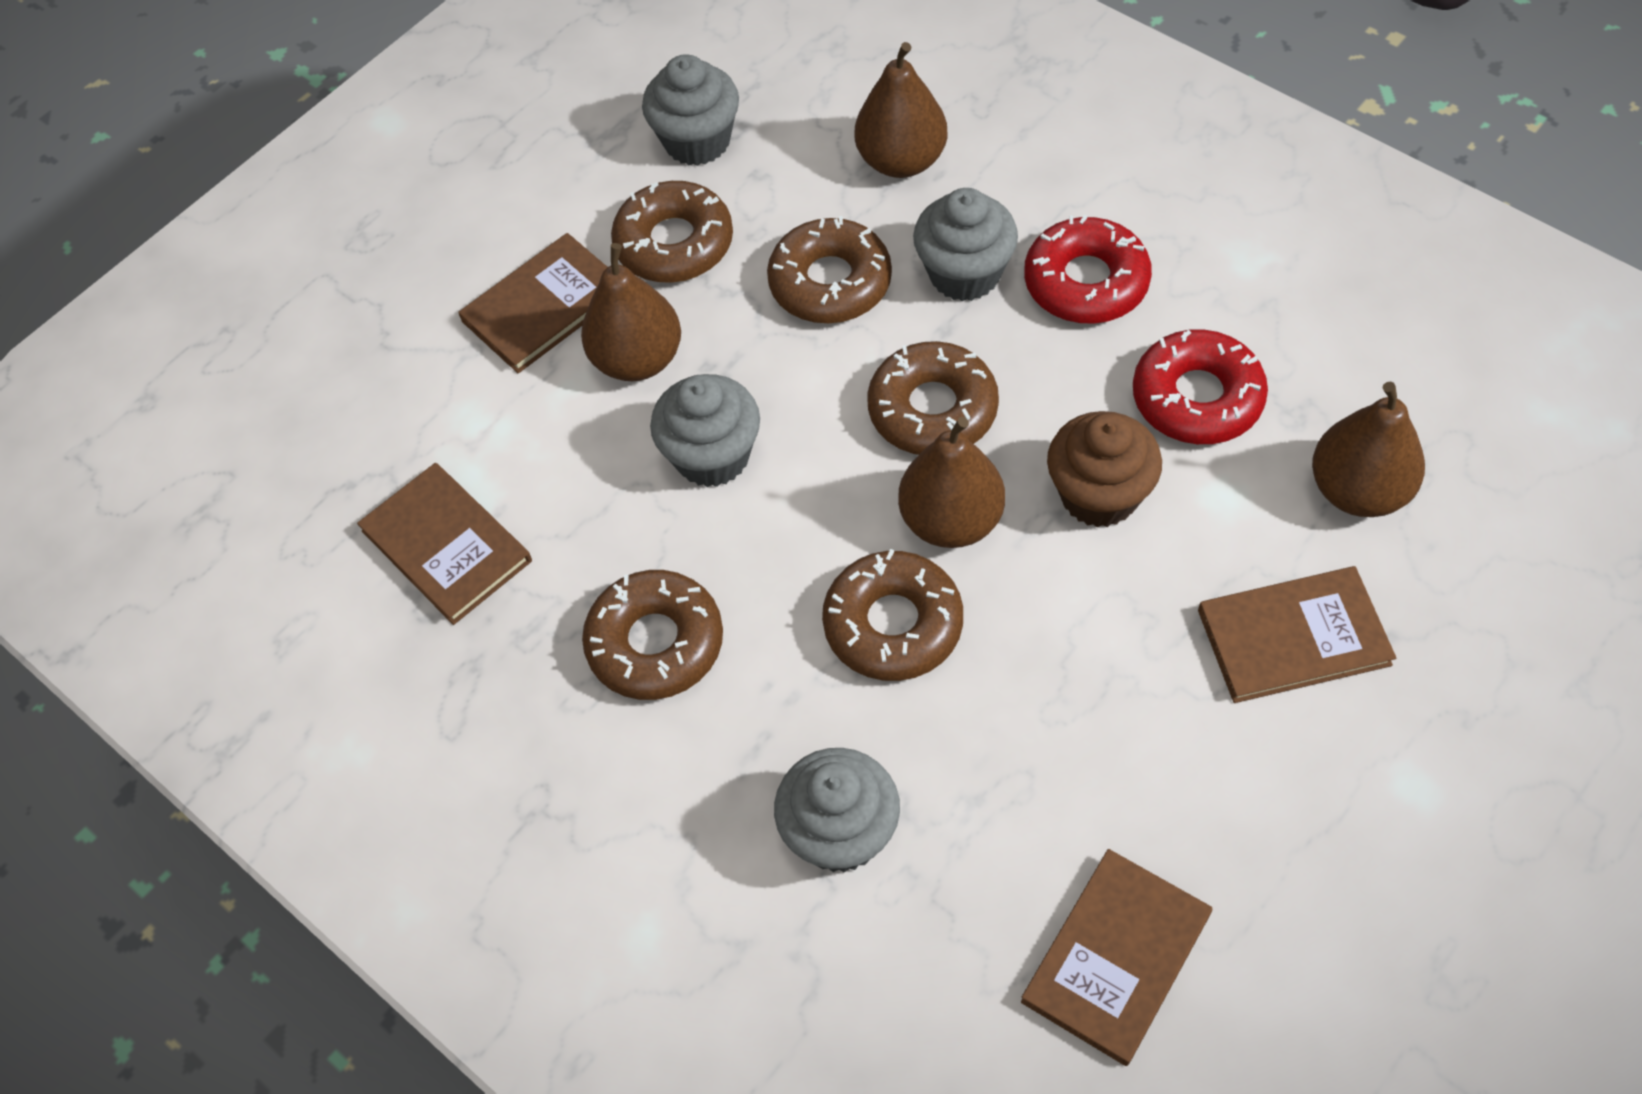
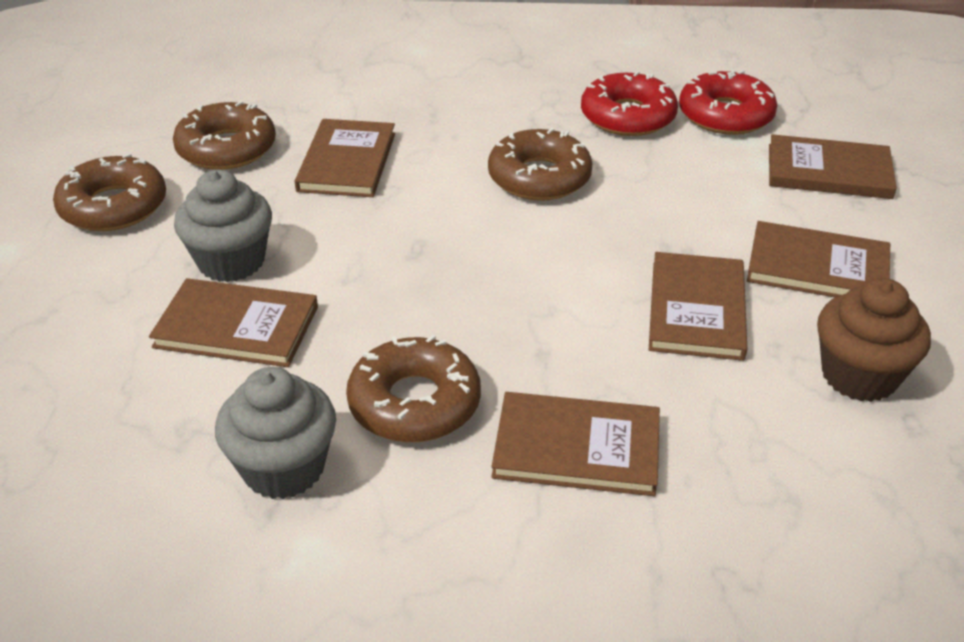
brown book: [357,463,532,625] [458,233,608,373] [1021,849,1212,1066] [1198,566,1396,703] = 4 -> [149,278,318,367] [295,119,395,197] [491,392,660,496] [649,252,747,361] [747,221,890,297] [769,134,897,199] = 6
brown donut: [582,570,723,700] [611,181,733,283] [767,216,892,323] [822,549,963,681] [867,341,999,455] = 5 -> [53,153,166,231] [173,101,276,170] [346,335,481,442] [488,128,593,201] = 4
brown pear: [581,243,681,381] [855,42,947,178] [898,417,1005,548] [1312,381,1425,517] = 4 -> none = 0
grey cupcake: [642,54,739,166] [650,374,760,487] [774,748,900,873] [913,188,1018,301] = 4 -> [174,169,272,282] [215,367,336,499] = 2

